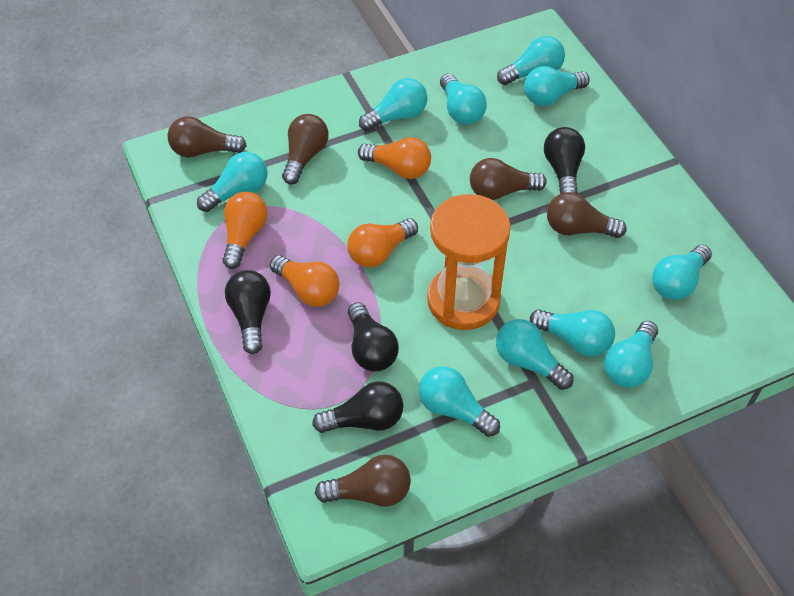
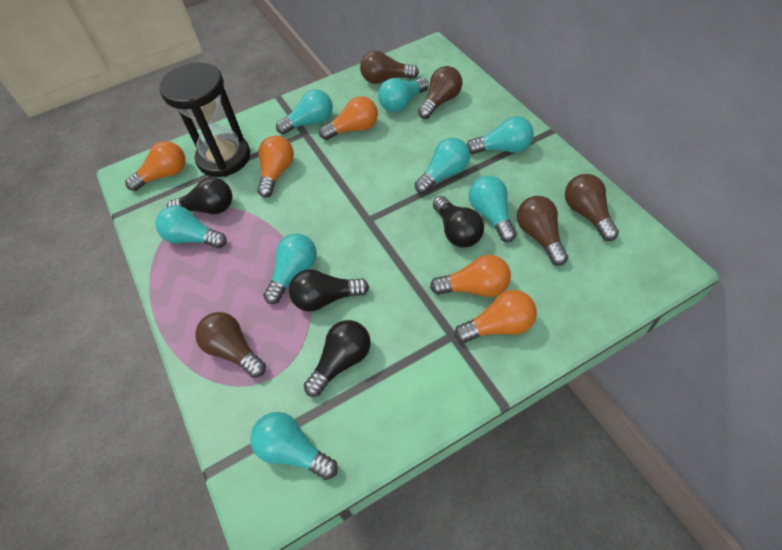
black hourglass: none = 0 -> [159,63,250,177] = 1
orange hourglass: [427,194,511,330] = 1 -> none = 0
orange light bulb: [223,192,268,269] [270,255,339,307] [347,218,418,268] [358,137,431,179] = 4 -> [125,141,185,191] [257,136,294,198] [319,96,378,140] [430,255,511,297] [455,290,537,343] = 5
turquoise light bulb: [197,152,268,212] [359,78,428,131] [419,366,500,437] [440,73,487,125] [496,319,573,390] [497,36,565,85] [524,66,590,106] [530,309,615,357] [604,321,658,388] [652,245,712,300] = 10 -> [155,206,227,248] [250,412,338,480] [263,233,317,304] [276,89,333,134] [378,78,429,112] [415,137,470,194] [467,116,534,154] [469,176,517,242] = 8

